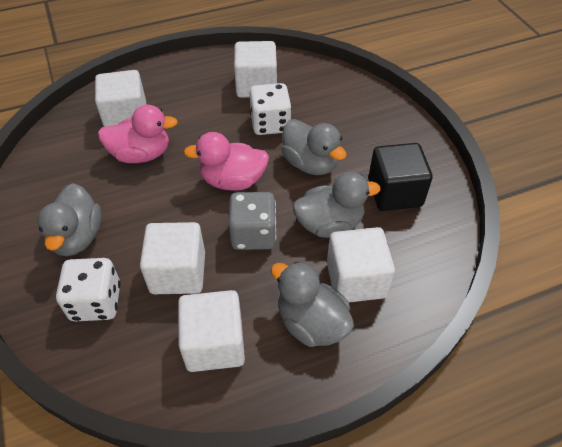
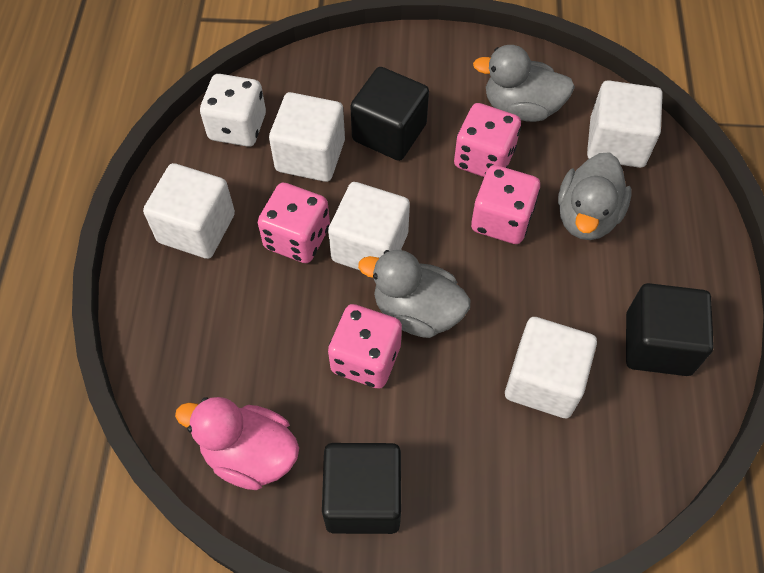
black cube: [368,143,433,211] = 1 -> [322,443,401,534] [350,67,429,161] [626,283,714,376] = 3
grey dice: [229,192,276,250] = 1 -> none = 0
grey duck: [37,183,102,256] [271,262,354,347] [281,119,347,175] [293,172,380,238] = 4 -> [358,250,471,338] [473,45,575,122] [558,152,632,240] = 3
pink dice: none = 0 -> [258,183,330,263] [328,304,402,389] [454,103,521,177] [471,165,540,244] = 4
pink duck: [98,105,178,163] [184,132,269,191] = 2 -> [175,397,299,490] = 1
white dice: [56,258,120,322] [250,83,292,135] = 2 -> [200,74,266,147] = 1

